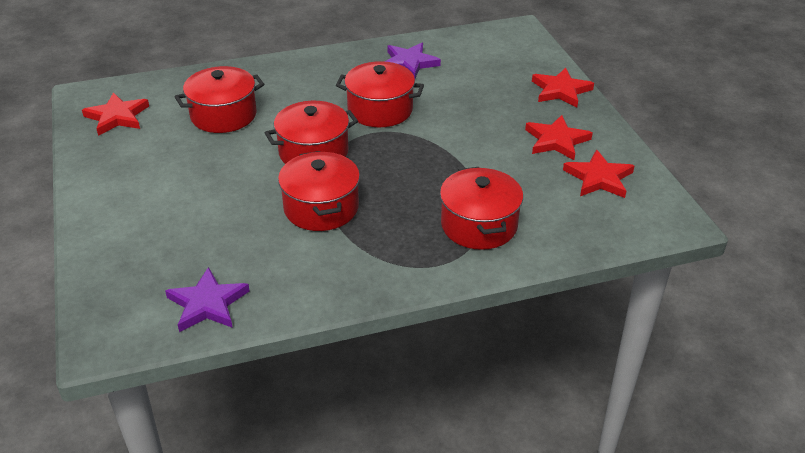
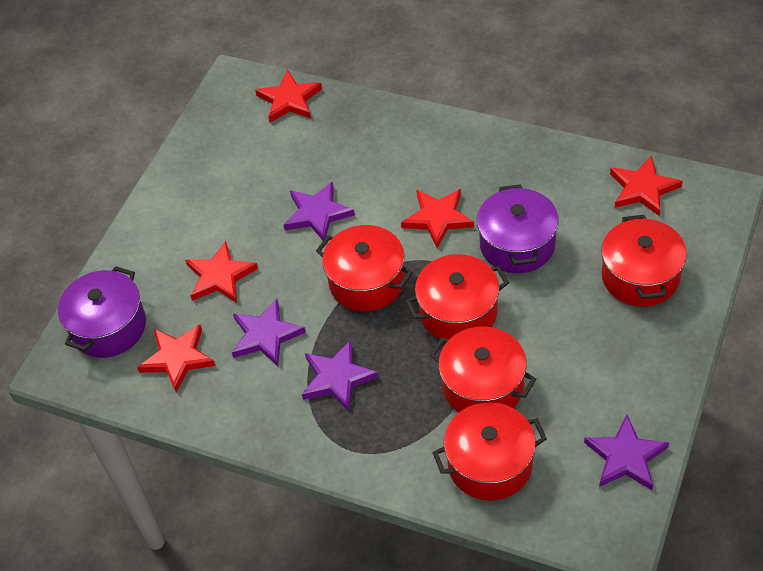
purple pot: none = 0 -> [58,266,146,358] [477,184,559,273] = 2
purple star: [165,267,250,332] [385,43,441,78] = 2 -> [232,299,306,366] [284,182,355,240] [302,340,378,412] [584,415,669,490] = 4
red star: [82,92,149,136] [525,115,593,160] [532,68,594,107] [563,149,634,198] = 4 -> [137,325,216,393] [185,241,258,303] [255,70,322,122] [401,189,474,248] [610,155,683,216] = 5

